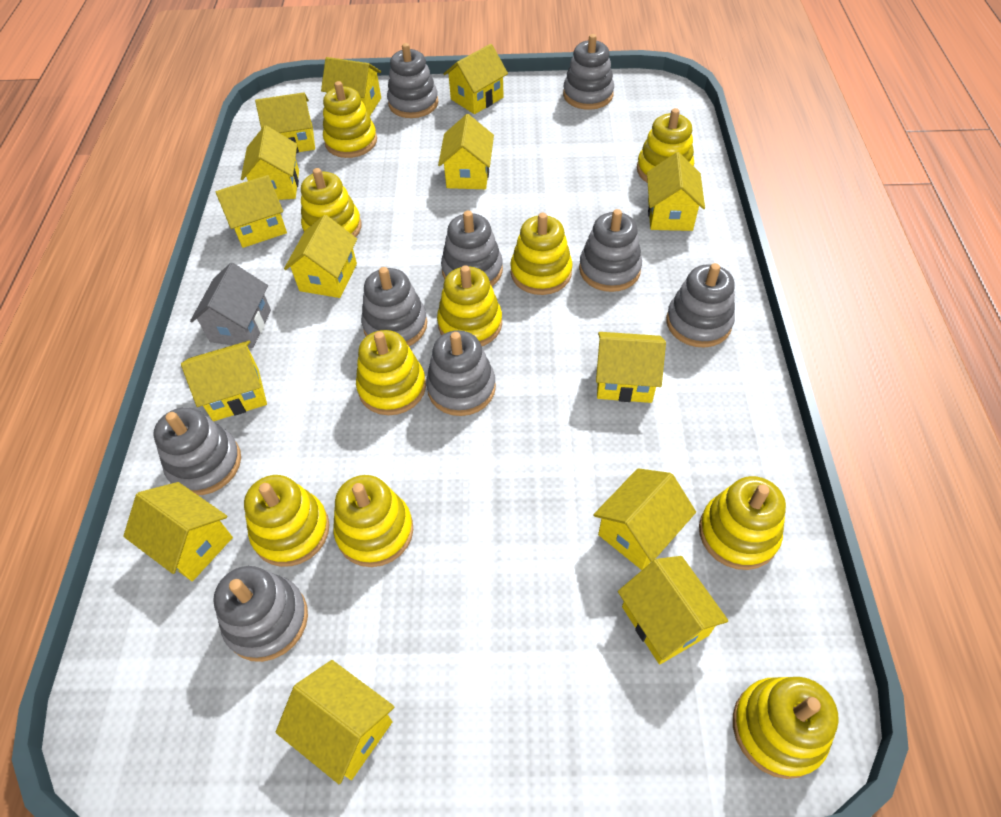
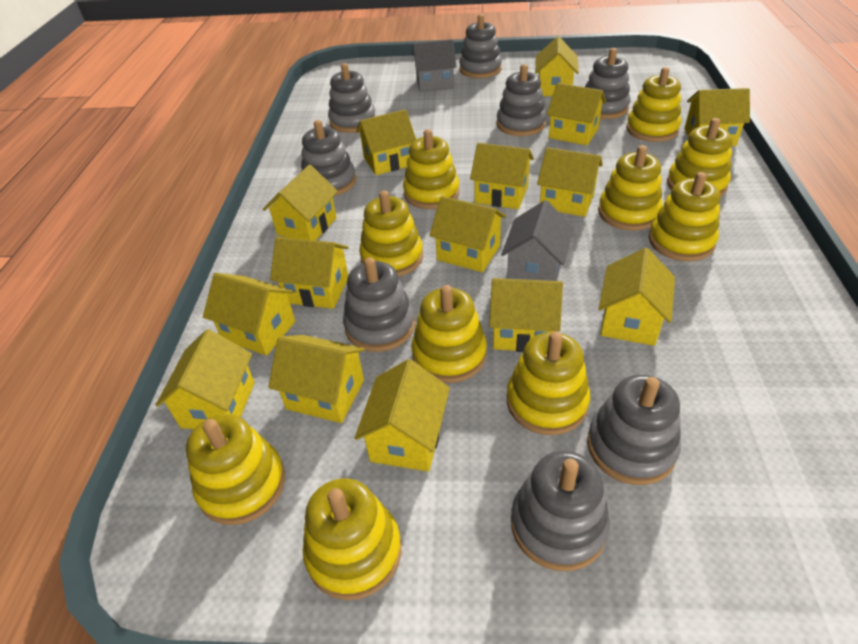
grey house: [190,262,271,348] = 1 -> [412,39,457,92] [501,200,574,281] = 2
grey stacking toy: [153,407,241,495] [213,566,308,662] [361,267,427,346] [387,43,438,118] [426,330,496,416] [441,211,503,286] [563,34,614,110] [579,209,642,292] [666,263,735,348] = 9 -> [301,120,356,196] [328,63,376,133] [343,257,415,352] [459,14,502,78] [497,64,546,136] [511,451,610,571] [585,48,631,119] [587,375,681,485] = 8
yellow house: [123,482,233,581] [181,341,267,421] [215,175,287,248] [241,125,299,200] [255,92,315,153] [276,660,394,784] [284,215,357,298] [321,57,381,115] [438,114,494,189] [444,44,508,114] [593,468,696,570] [596,332,666,403] [618,556,729,665] [647,152,705,231] = 14 -> [156,329,255,429] [203,273,295,356] [263,164,338,241] [268,335,365,423] [270,237,349,309] [354,359,450,472] [356,109,416,175] [430,196,506,272] [470,143,534,209] [489,278,563,352] [535,36,579,96] [537,147,603,217] [547,83,606,146] [599,248,675,346] [684,88,750,146] = 15

